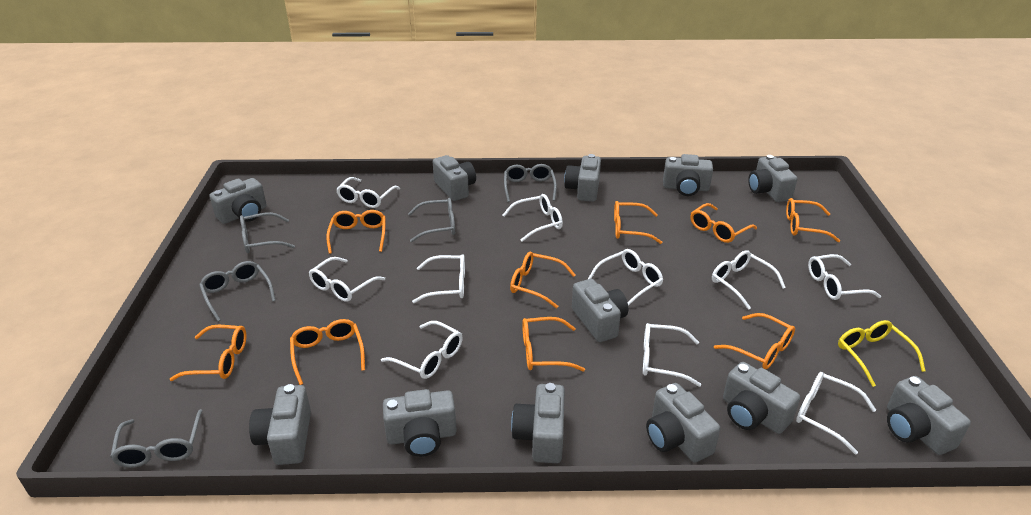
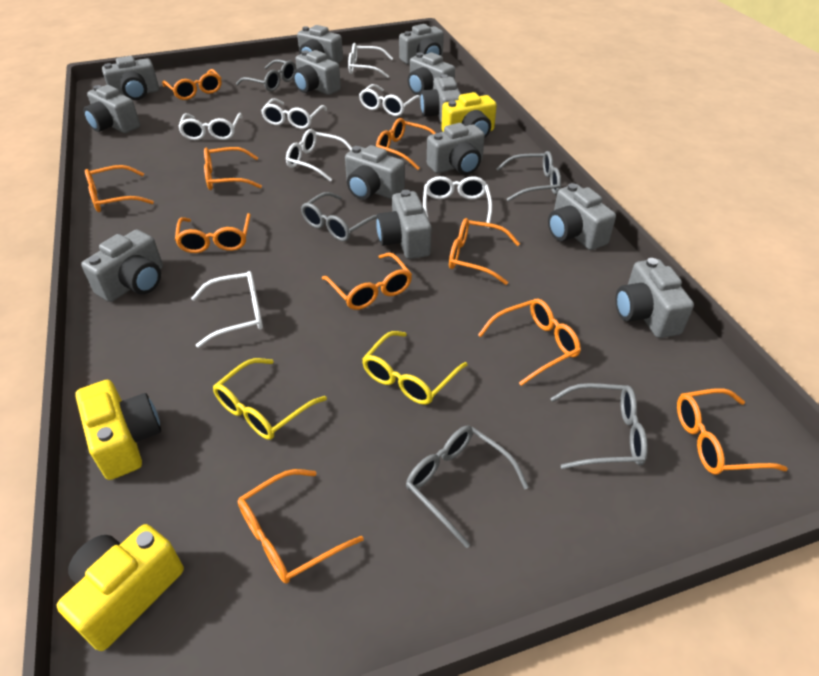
grey camera: [209,178,267,224] [249,384,311,465] [383,389,457,457] [433,155,476,201] [511,383,565,463] [564,154,601,202] [572,279,628,342] [646,383,720,462] [663,154,713,196] [723,362,800,434] [748,155,797,202] [887,376,971,455] = 12 -> [81,230,163,302] [83,85,140,133] [102,56,159,100] [293,50,341,95] [297,25,343,63] [345,145,405,200] [376,190,431,259] [399,24,444,65] [408,52,455,95] [420,74,461,124] [427,123,485,175] [548,183,616,250] [615,258,694,338] = 13
orange glasses: [169,325,246,381] [290,319,365,385] [326,210,386,254] [510,251,575,308] [522,317,585,371] [614,201,662,244] [690,203,757,243] [714,313,795,369] [786,198,840,242] = 9 -> [85,165,154,212] [162,69,222,100] [175,213,251,253] [204,147,262,190] [238,469,364,584] [322,252,412,310] [376,118,436,170] [449,218,520,285] [478,298,581,386] [677,388,788,475] = 10
white glasses: [309,257,385,302] [336,177,400,208] [381,321,463,379] [412,254,465,303] [503,194,563,242] [588,249,663,306] [643,323,701,387] [712,250,786,310] [796,372,876,454] [808,254,881,300] = 10 -> [178,113,243,140] [191,271,263,348] [261,98,327,129] [286,129,352,182] [348,43,393,78] [359,84,421,116] [423,176,492,228] = 7
yellow camera: none = 0 -> [56,524,184,651] [75,380,161,480] [441,92,497,138] = 3
yellow glasses: [838,320,925,387] = 1 -> [213,358,327,440] [362,331,468,405] = 2

